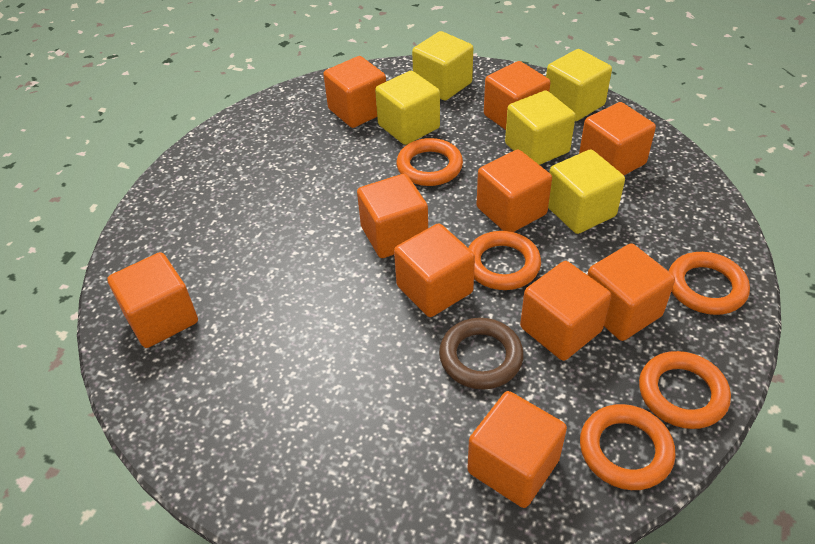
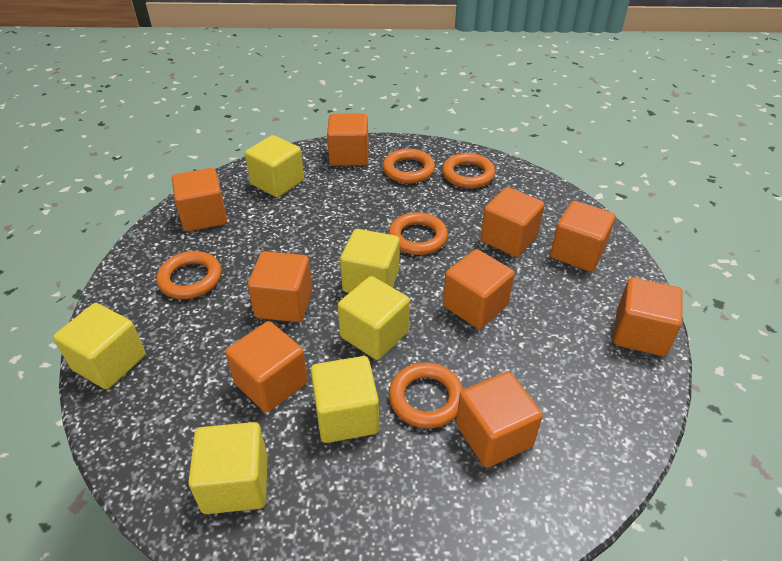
brown ring: [439,318,524,390] = 1 -> none = 0
orange cube: [107,252,198,348] [323,56,386,128] [357,174,428,258] [394,223,475,317] [467,391,567,508] [476,150,552,232] [484,61,550,130] [520,261,611,361] [579,102,656,175] [587,244,675,341] = 10 -> [172,168,227,232] [225,321,308,413] [248,251,313,322] [327,113,369,166] [443,249,514,329] [456,372,543,468] [480,187,545,257] [550,201,615,272] [613,277,683,356] = 9
yellow cube: [375,71,440,145] [412,31,473,100] [505,90,576,165] [546,49,612,121] [548,149,625,234] = 5 -> [53,303,146,389] [188,422,268,514] [245,135,304,197] [311,356,379,443] [337,276,410,360] [340,229,400,293] = 6

